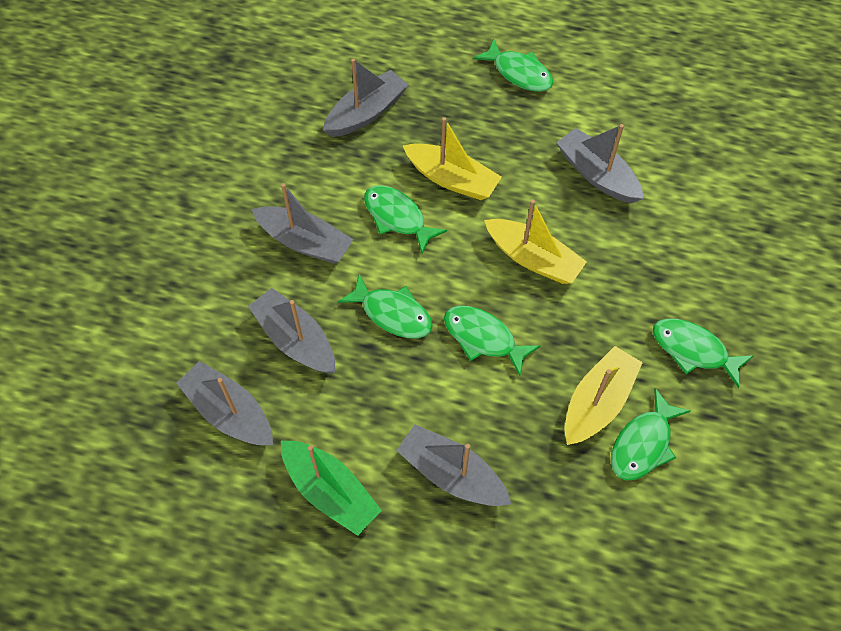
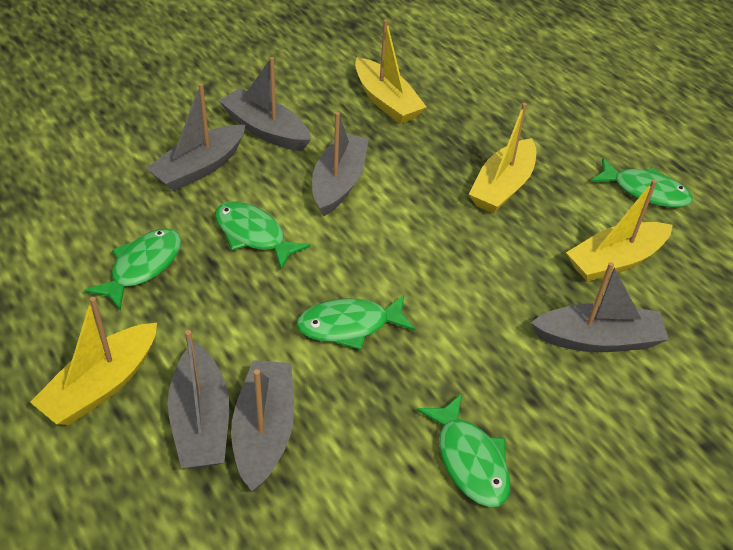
green boat: [281,441,382,536] = 1 -> none = 0
green fish: [338,273,433,338] [364,185,447,253] [444,306,540,376] [473,38,553,92] [611,388,691,481] [653,319,754,388] = 6 -> [84,228,181,310] [215,201,311,269] [296,295,415,350] [417,394,510,507] [591,158,693,208] = 5
yellow boat: [403,117,502,200] [484,200,587,284] [565,346,643,445] = 3 -> [30,297,157,425] [355,19,426,124] [469,103,536,213] [566,180,673,282] = 4

